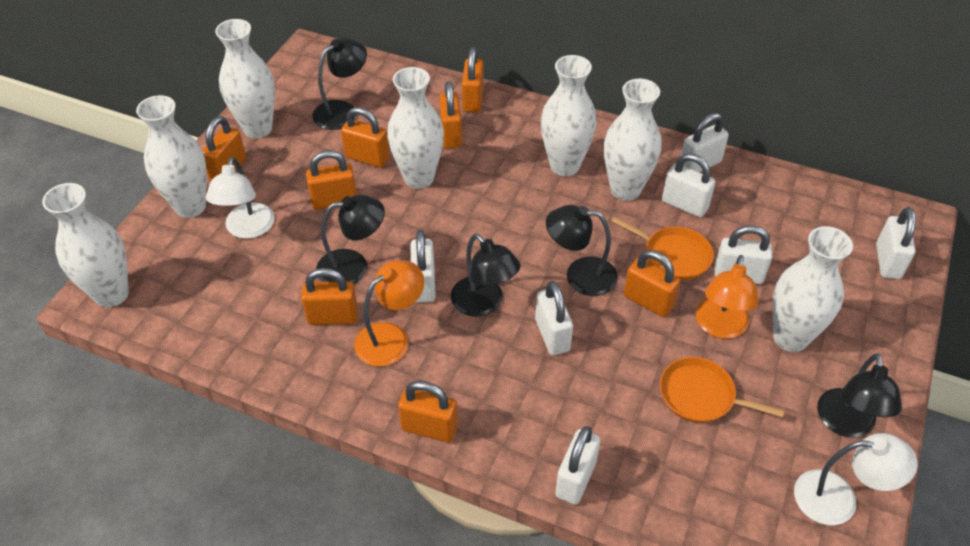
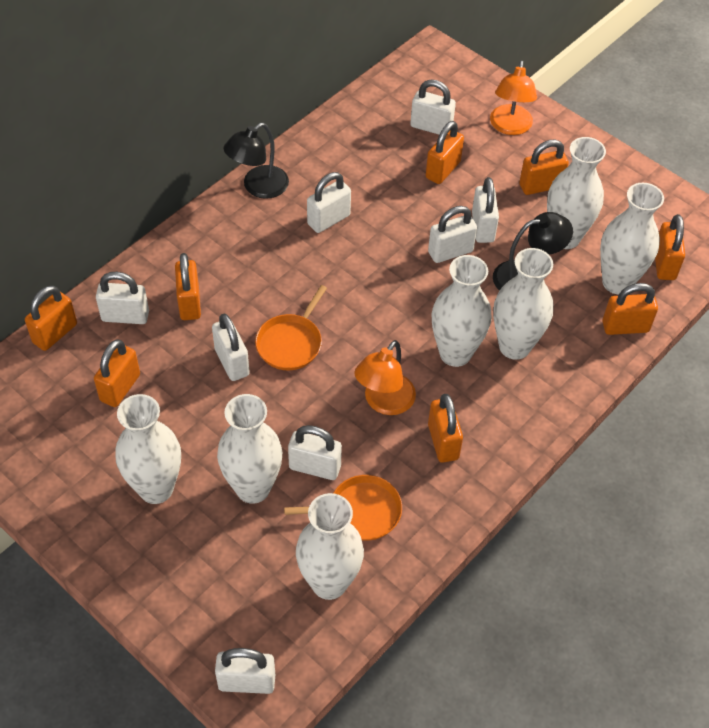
black lamp: [312,38,367,130] [316,195,385,284] [451,233,520,317] [546,205,618,296] [817,353,902,438] = 5 -> [224,123,289,199] [493,212,573,291] = 2
white lamp: [206,157,275,239] [794,433,918,525] = 2 -> none = 0
white padlock: [410,230,436,303] [535,281,573,355] [555,426,600,505] [662,153,715,217] [681,113,729,172] [715,225,772,284] [876,207,916,279] = 7 -> [96,272,149,324] [212,313,250,381] [215,648,275,694] [288,425,342,480] [307,172,351,233] [410,80,456,135] [428,206,477,263] [472,177,499,243] = 8

